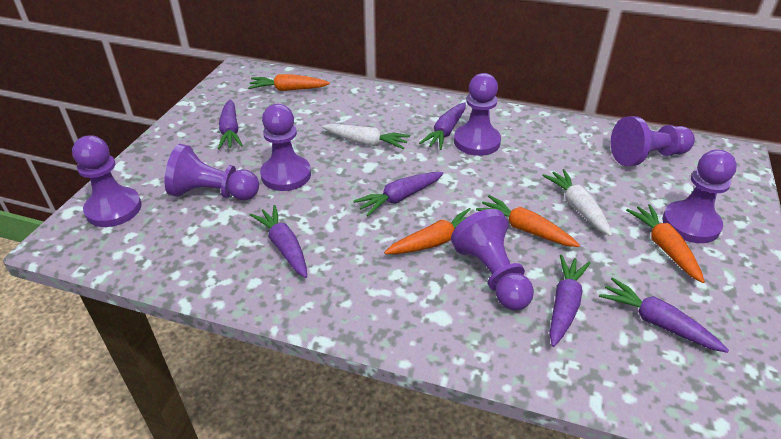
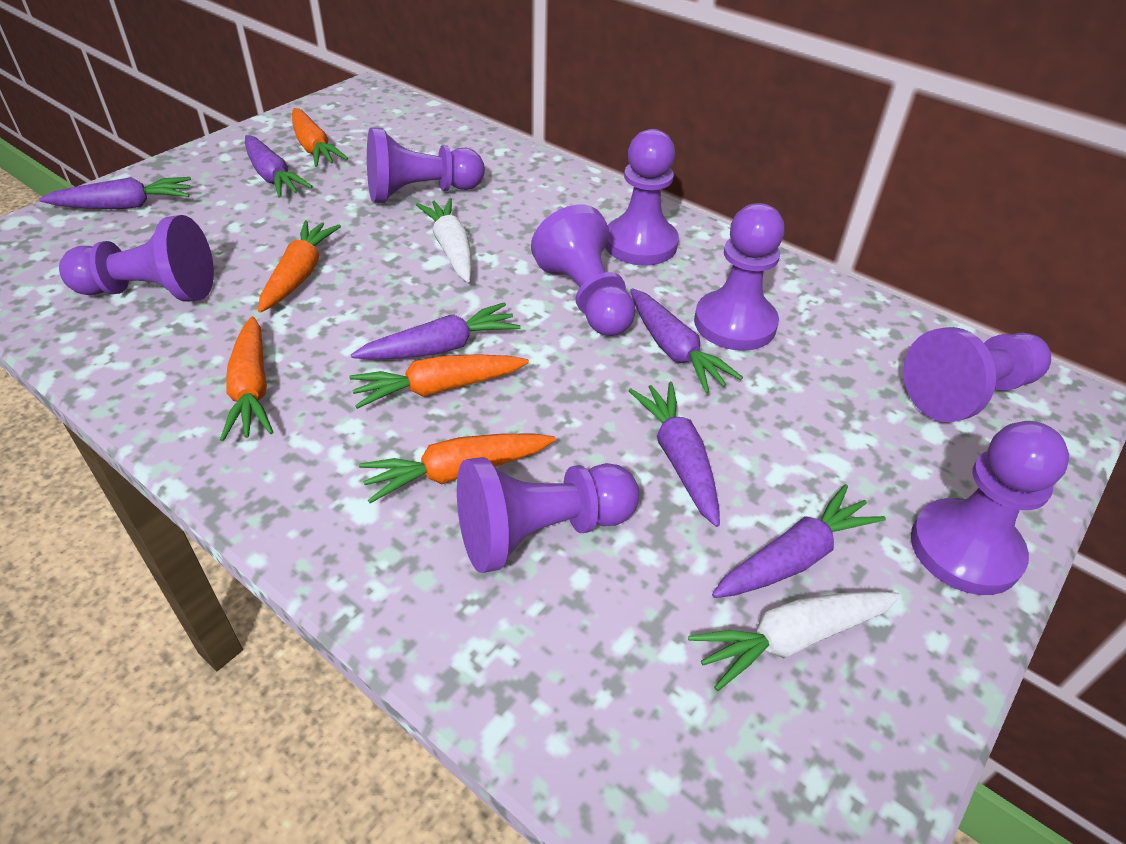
orange carrot: [248,74,330,91] [384,208,471,254] [476,195,580,247] [626,204,705,283] = 4 -> [220,316,273,441] [258,220,341,313] [292,108,348,167] [349,354,529,409] [359,434,556,503] = 5
purple pawn: [72,135,142,227] [165,144,259,200] [260,104,311,191] [451,209,534,310] [454,73,501,156] [611,116,695,166] [662,150,737,243] = 7 -> [59,215,214,302] [367,127,485,203] [457,457,639,573] [531,205,636,336] [605,129,679,266] [694,203,784,351] [903,327,1051,422] [911,421,1069,595] = 8

